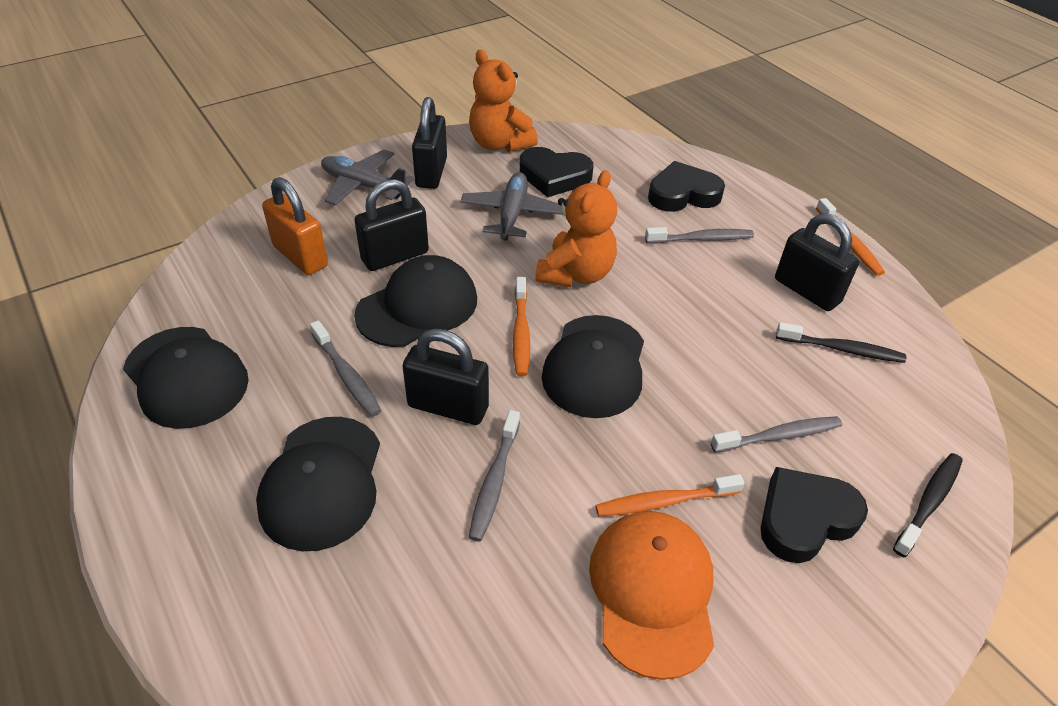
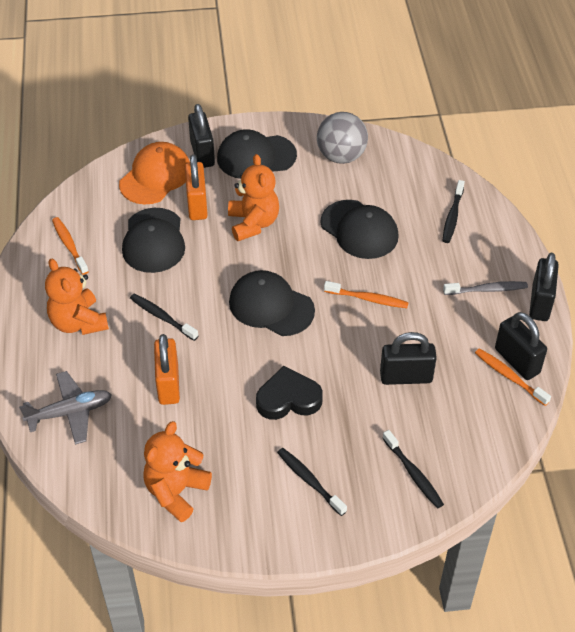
black heart: [520,147,593,197] [648,161,725,212] [760,467,868,563] = 3 -> [256,366,323,420] = 1
black toothbrush: [776,322,906,363] [893,453,963,557] = 2 -> [130,294,198,341] [277,448,347,516] [382,430,444,509] [443,180,465,243] = 4
grey ball: none = 0 -> [317,112,368,164] = 1
grey plane: [321,149,414,206] [460,172,562,241] = 2 -> [19,371,112,445] = 1
grey toothbrush: [310,320,381,417] [469,410,520,541] [645,227,754,244] [711,416,842,453] = 4 -> [443,281,528,295] = 1
orange padlock: [262,177,328,275] = 1 -> [154,334,180,405] [185,155,208,220] = 2
orange teddy bear: [469,50,538,152] [535,170,617,287] = 2 -> [45,258,109,335] [143,421,212,522] [228,154,279,241] = 3

